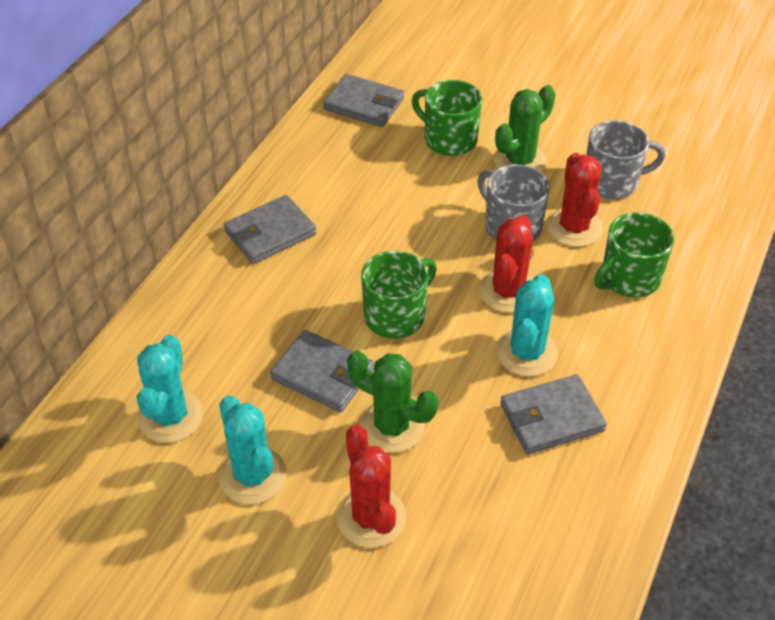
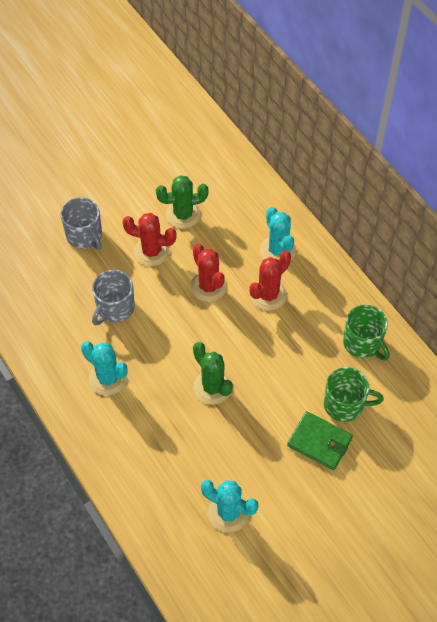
green mug: [361,251,437,339] [412,80,482,156] [594,212,674,298] = 3 -> [324,367,384,422] [343,305,390,361] = 2
green wallet: none = 0 -> [287,411,353,470] = 1
grey wallet: [224,195,317,264] [270,330,374,412] [323,74,404,127] [500,374,607,454] = 4 -> none = 0

